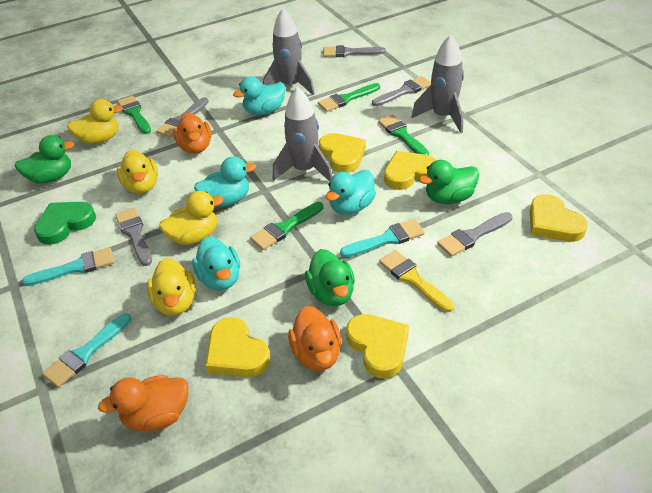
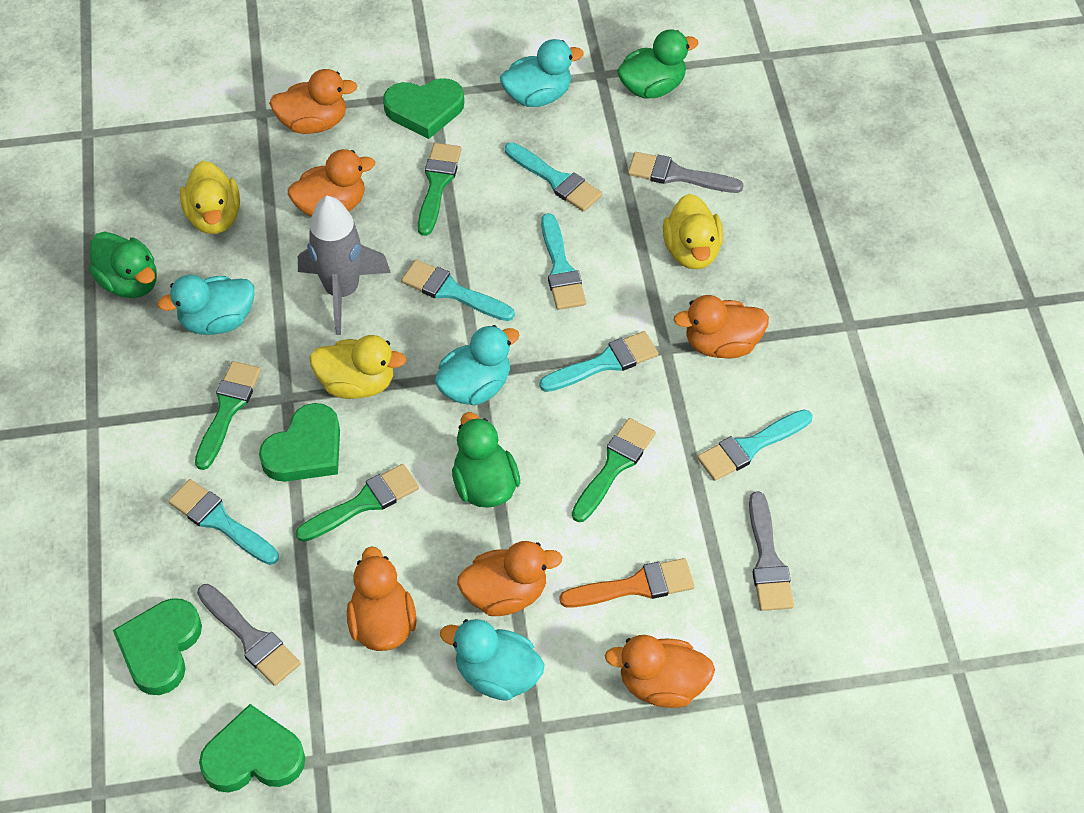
green heart: [34,202,96,245] = 1 -> [113,598,202,695] [199,704,305,792] [259,403,340,482] [383,78,464,139] = 4
grey brush: [115,208,152,266] [156,97,209,137] [323,45,386,57] [372,76,431,106] [437,212,513,257] = 5 -> [197,584,301,686] [628,152,744,193] [749,491,794,611] = 3
grey rocket: [263,8,315,95] [273,87,332,182] [412,35,464,133] = 3 -> [298,196,391,335] = 1
orange brush: none = 0 -> [559,558,694,608] = 1
orange duck: [98,375,188,432] [173,113,211,154] [288,306,342,371] = 3 -> [269,69,358,134] [288,149,375,217] [347,546,417,651] [457,541,562,616] [605,635,715,708] [673,295,769,359] = 6
turquoise brush: [22,247,114,286] [42,313,131,388] [340,219,425,257] = 3 -> [168,479,279,565] [401,260,515,321] [505,142,602,212] [539,331,658,392] [541,213,586,310] [697,409,812,481] = 6
yellow brush: [379,250,454,312] = 1 -> none = 0
yellow duck: [67,99,123,144] [117,150,158,194] [147,258,196,316] [159,191,223,245] = 4 -> [180,161,240,234] [310,335,406,399] [663,194,723,269] = 3
yellow heart: [205,317,270,377] [319,133,366,173] [346,314,409,378] [384,151,436,190] [530,194,588,242] = 5 -> none = 0

